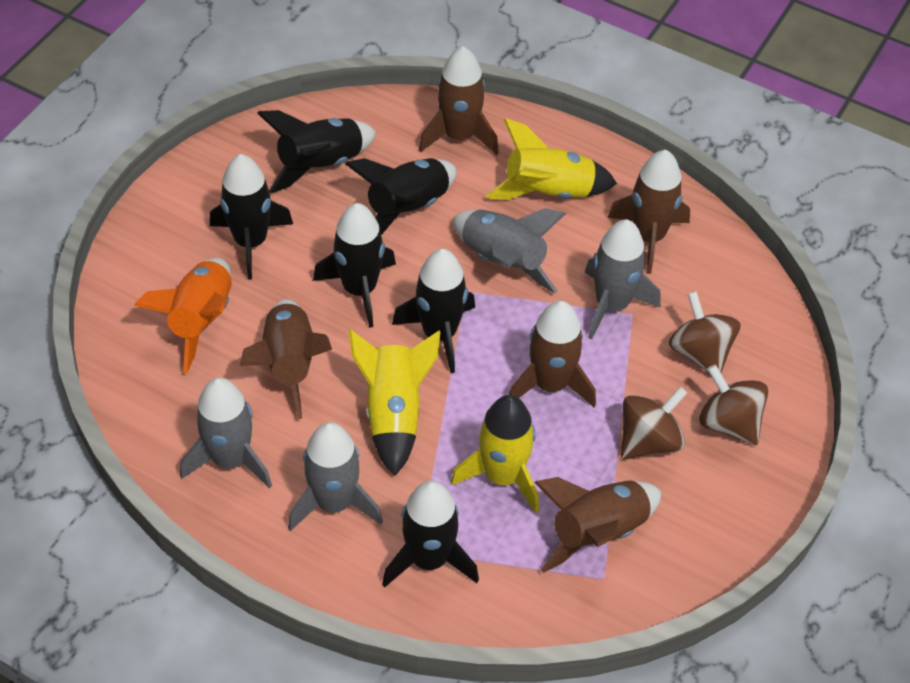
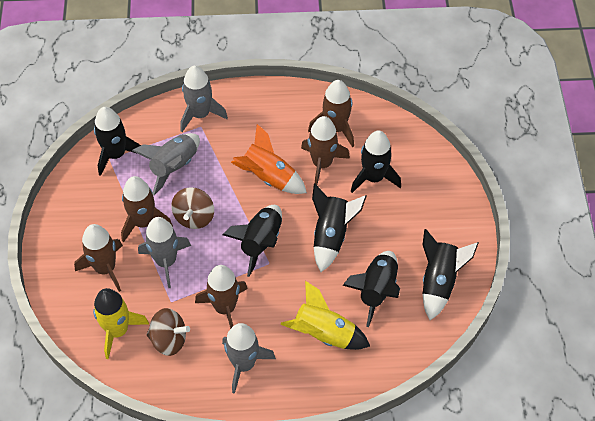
brown spinning top: [621,386,688,460] [669,291,741,374] [699,364,768,445] = 3 -> [146,308,190,356] [171,187,214,229] = 2
yellow rocket: [349,330,441,476] [451,395,539,513] [485,118,617,200] = 3 -> [93,288,149,359] [280,281,370,350] = 2

